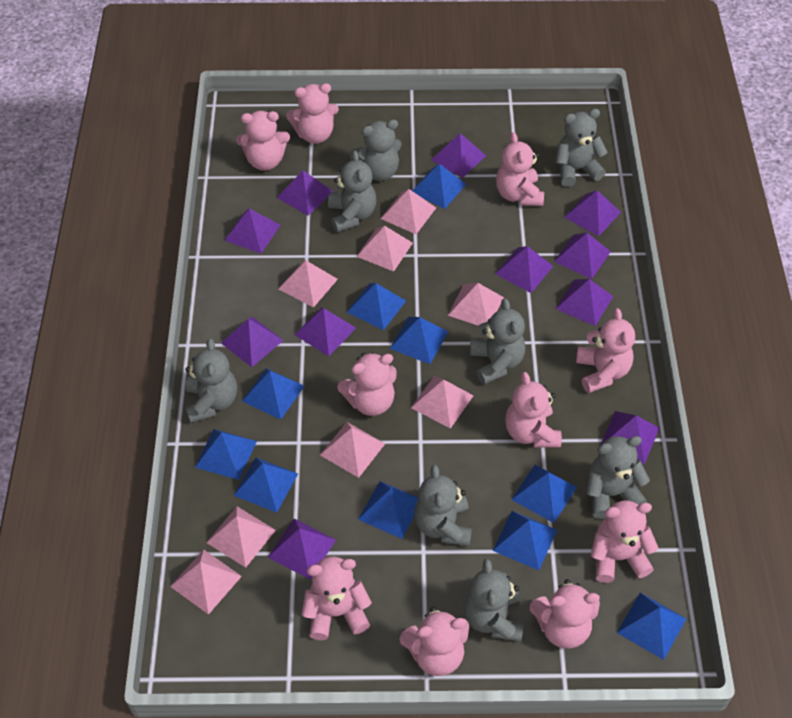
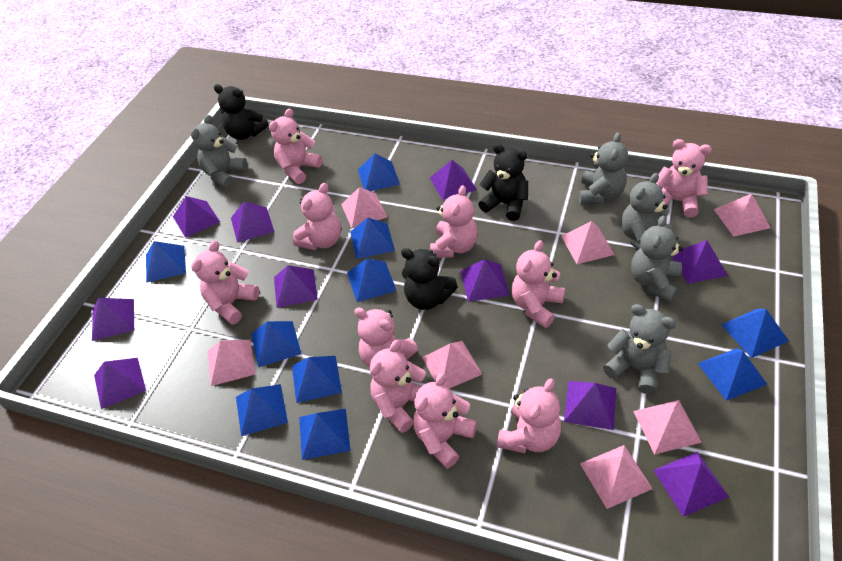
black teddy bear: none = 0 -> [214,84,269,140] [401,248,458,310] [478,143,528,221] = 3
grey teddy bear: [185,338,237,423] [328,150,376,233] [350,119,402,181] [414,465,472,546] [464,559,524,642] [470,298,526,385] [556,109,608,187] [586,436,650,519] = 8 -> [191,115,247,188] [579,132,628,204] [603,304,676,394] [621,173,672,250] [631,216,683,302] = 5
pink pyramid: [170,550,242,615] [207,506,276,568] [279,260,338,308] [320,422,385,478] [356,226,413,272] [381,189,436,234] [411,376,474,429] [448,283,504,326] = 8 -> [208,340,255,386] [341,187,387,228] [422,341,482,388] [561,221,615,264] [580,445,653,509] [633,400,702,455] [714,194,771,237] = 7
purple pyramid: [221,317,284,367] [224,209,280,254] [268,519,336,579] [277,170,334,216] [295,307,356,356] [431,133,486,178] [495,246,553,293] [554,233,611,279] [556,279,613,326] [564,190,621,236] [601,411,659,464] = 11 -> [92,298,134,341] [94,358,146,409] [173,196,220,238] [231,202,274,243] [274,265,318,308] [430,160,477,200] [461,259,510,302] [564,381,616,430] [653,452,729,517] [672,240,728,284] = 10

